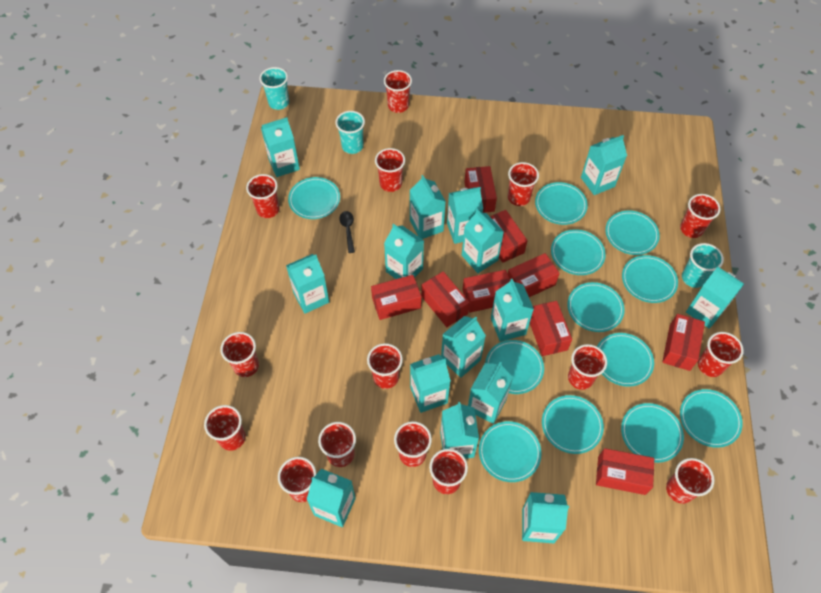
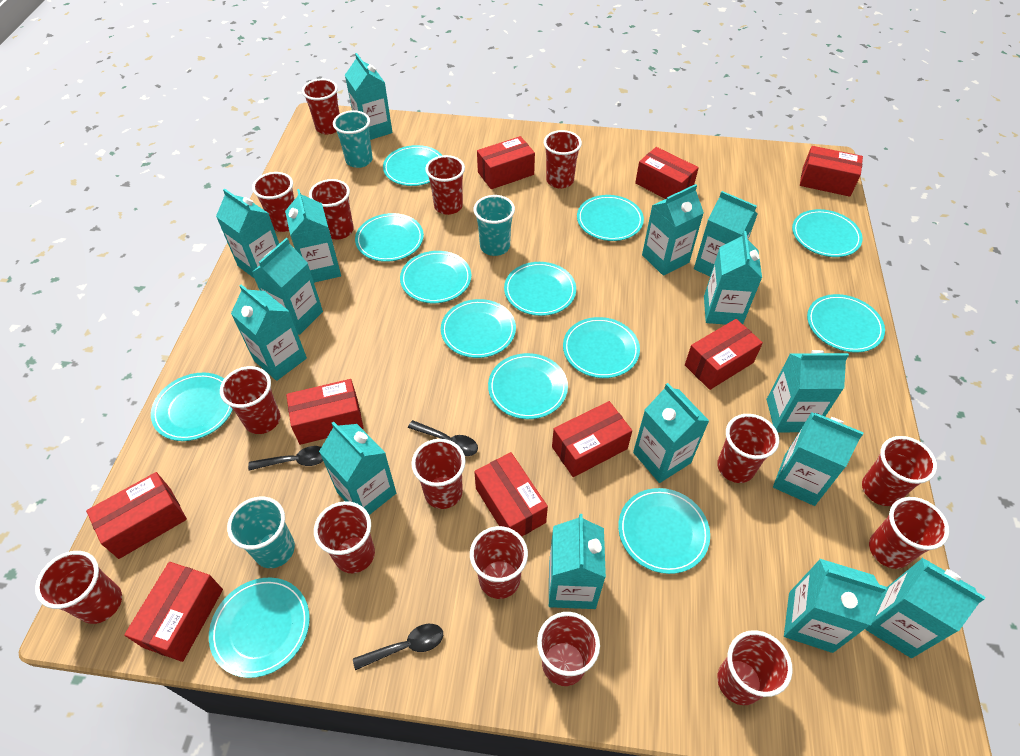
black spoon: [340,211,355,253] = 1 -> [248,446,323,471] [353,624,443,670] [408,420,478,456] = 3
turquoise plate: [288,177,340,219] [479,421,542,482] [485,340,544,394] [535,182,588,225] [542,395,604,454] [551,229,606,275] [567,282,625,332] [597,333,654,387] [606,211,660,255] [621,403,684,463] [622,255,678,303] [680,389,743,448] = 12 -> [151,373,233,441] [209,578,310,678] [355,213,424,262] [383,145,443,186] [400,251,471,303] [441,299,516,358] [488,353,568,419] [504,262,576,316] [563,317,640,378] [577,195,644,241] [618,488,710,574] [792,209,863,257] [807,294,885,353] = 13

